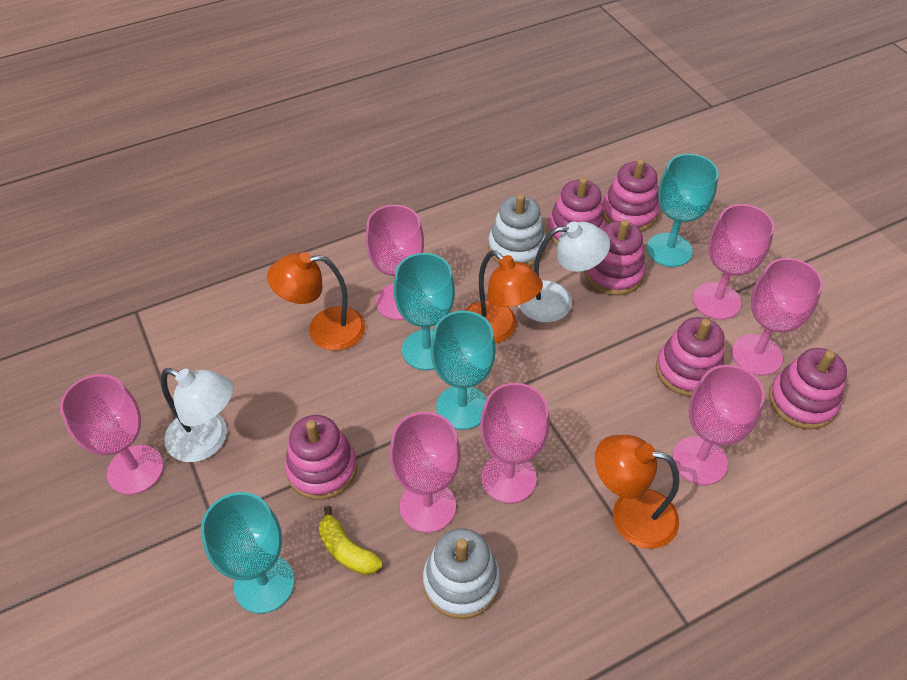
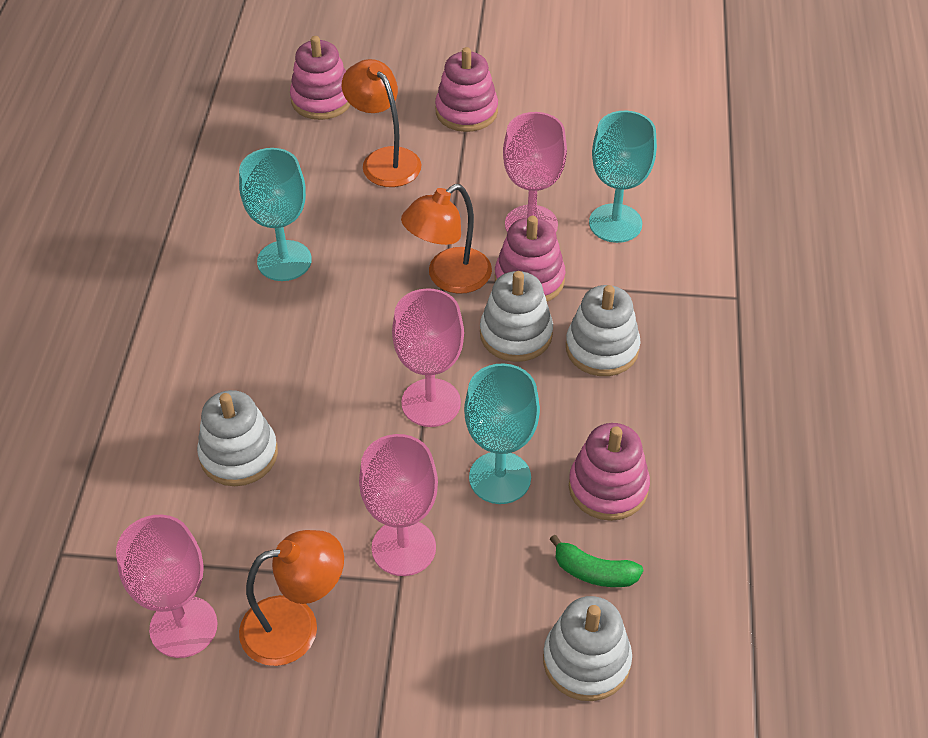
green banana: none = 0 -> [550,535,643,587] = 1
pink goblet: [60,374,164,495] [365,205,424,320] [390,412,461,533] [480,383,550,503] [672,365,765,485] [693,204,774,320] [732,258,823,376] = 7 -> [116,515,218,658] [359,434,438,576] [392,288,464,427] [503,112,567,233] = 4
pink stacking toy: [285,415,357,500] [547,177,605,246] [584,220,645,296] [603,159,659,232] [656,317,725,397] [769,348,847,430] = 6 -> [290,36,351,120] [435,47,498,132] [495,216,565,302] [569,423,650,521] = 4
turquoise goblet: [201,492,295,614] [394,253,455,370] [431,311,496,430] [647,154,719,267] = 4 -> [239,148,312,281] [464,363,540,504] [589,111,657,243] = 3
white lamp: [161,368,234,462] [518,222,610,323] = 2 -> none = 0
white stacking toy: [423,528,500,619] [488,194,546,267] = 2 -> [197,390,278,486] [480,271,553,362] [543,596,632,701] [566,285,640,376] = 4
yellow banana: [319,506,383,575] = 1 -> none = 0

